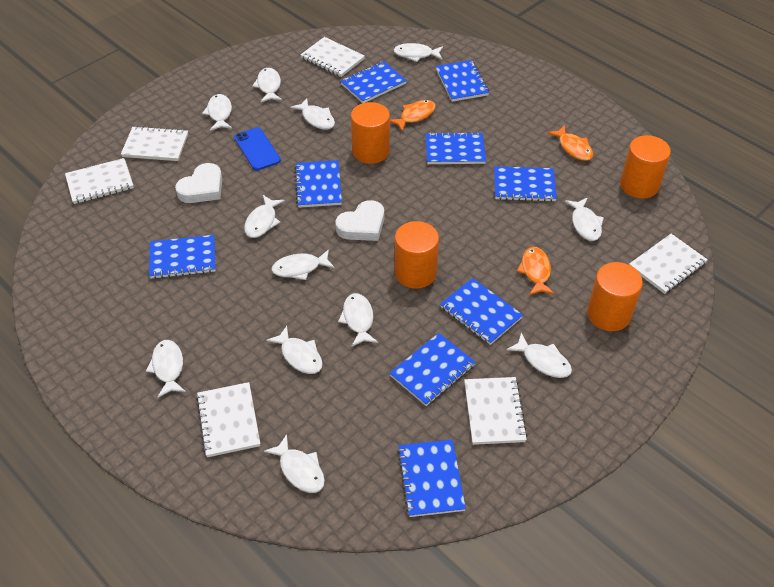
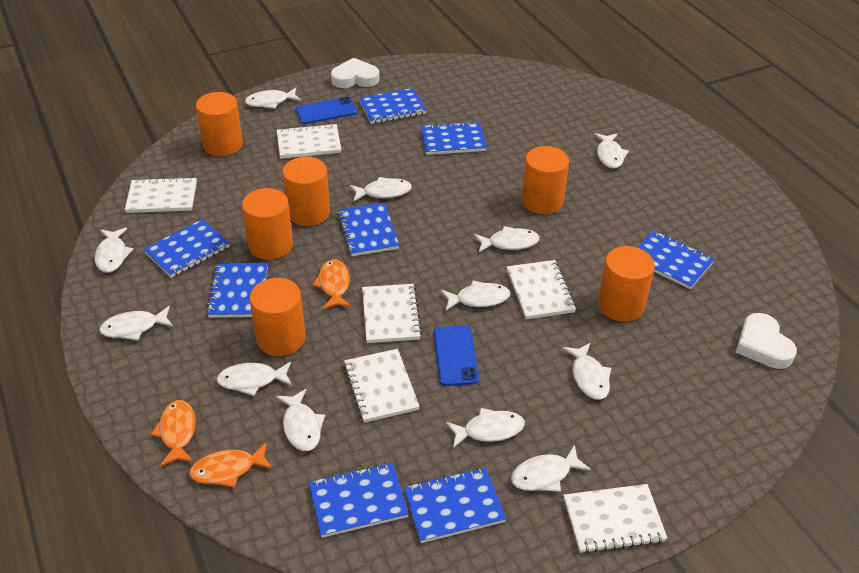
blue notebook: [149,235,216,279] [295,160,342,208] [341,61,407,103] [390,333,475,406] [398,439,466,517] [425,132,486,164] [436,60,489,102] [440,278,523,345] [494,166,557,202] = 9 -> [143,219,230,278] [206,263,268,318] [309,463,408,538] [338,203,399,256] [359,88,427,124] [404,467,506,543] [421,121,487,155] [637,230,715,289] = 8
blue phone: [234,127,281,171] = 1 -> [296,97,357,124] [433,325,479,386] = 2
orange cylinder: [351,102,390,164] [395,221,439,289] [587,262,643,331] [620,135,671,199] = 4 -> [196,92,243,156] [242,188,293,260] [249,278,306,356] [282,157,330,226] [522,146,569,214] [598,246,655,321] = 6

